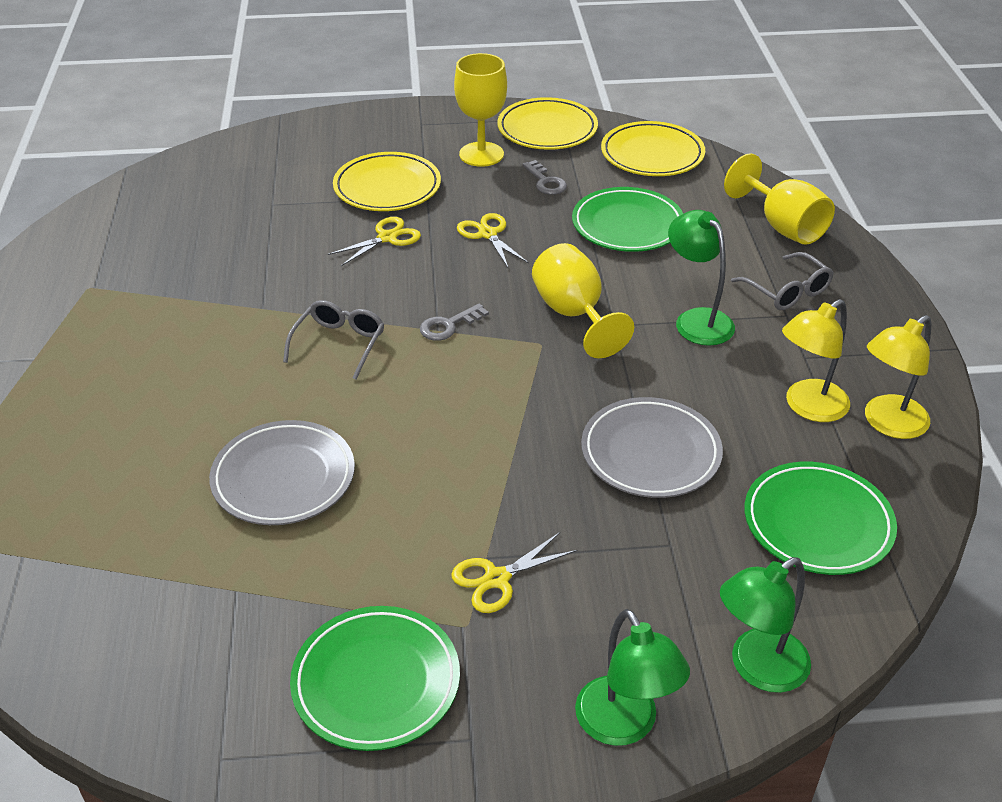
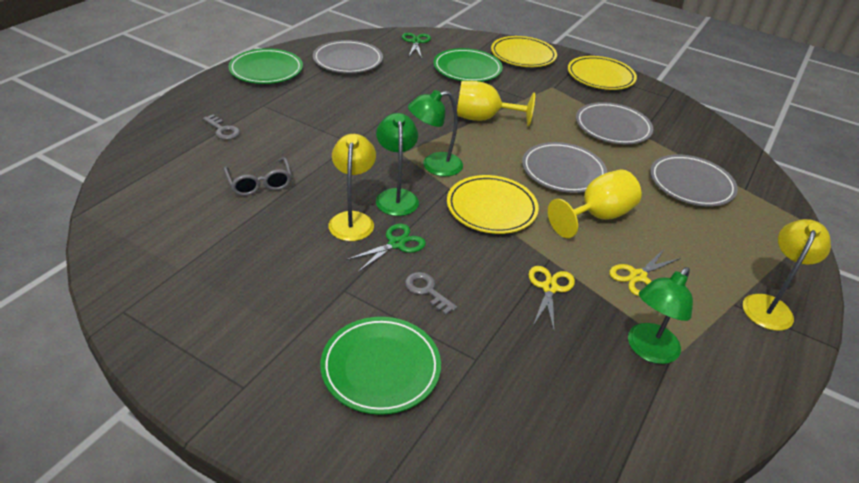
green scissors: none = 0 -> [346,224,426,272] [402,32,431,58] = 2
grey glasses: [283,300,384,380] [731,252,834,310] = 2 -> [224,157,292,196] = 1
grey plate: [209,420,355,525] [581,397,723,498] = 2 -> [313,40,383,73] [522,142,607,193] [576,102,653,145] [650,154,738,207] = 4
yellow goblet: [454,53,507,167] [532,243,634,358] [724,153,835,245] = 3 -> [457,81,535,127] [548,169,642,238] = 2
yellow scissors: [328,217,421,266] [451,532,577,613] [457,213,529,267] = 3 -> [528,266,575,330] [609,248,680,296] = 2

